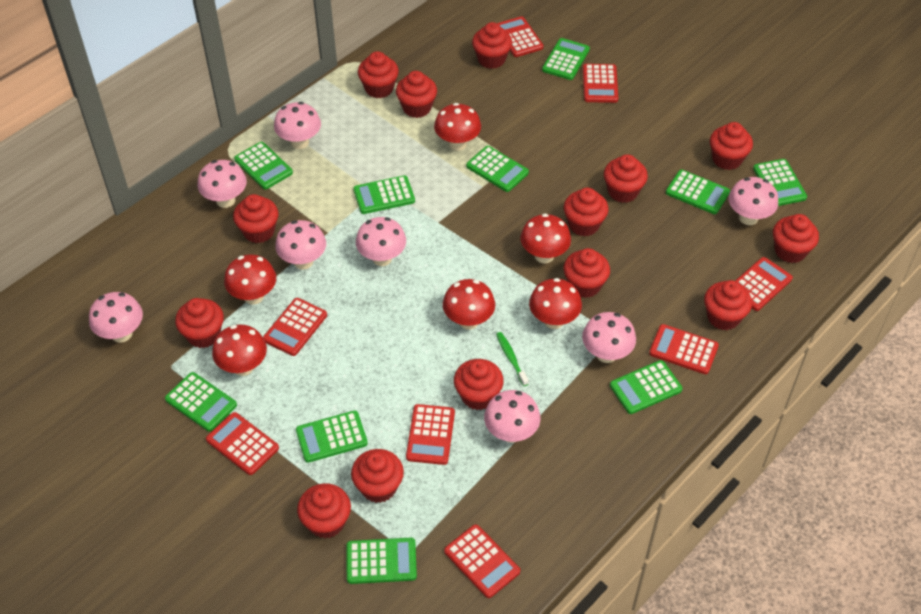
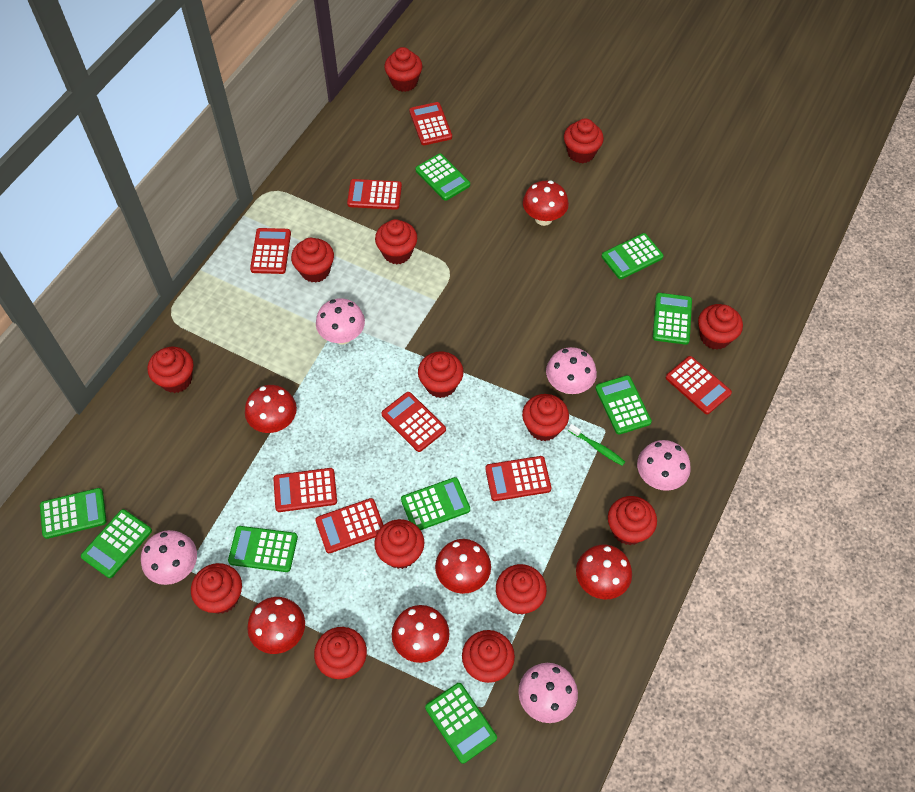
green calculator: [165,372,237,431] [234,142,293,189] [296,411,368,463] [347,538,417,584] [353,175,415,214] [466,146,529,192] [542,38,590,80] [610,360,683,414] [666,170,730,214] [753,159,807,206] = 10 -> [40,488,106,539] [81,509,152,578] [228,526,298,572] [401,477,470,530] [416,153,470,201] [425,683,497,764] [595,375,652,435] [602,233,664,279] [653,293,692,345] = 9
pink mushroom: [89,292,143,343] [197,160,247,208] [274,102,321,149] [275,220,326,270] [356,217,406,266] [484,390,540,443] [582,312,636,363] [729,177,778,225] = 8 -> [141,530,197,585] [316,298,365,345] [518,663,578,723] [546,347,597,394] [637,440,691,491] = 5

